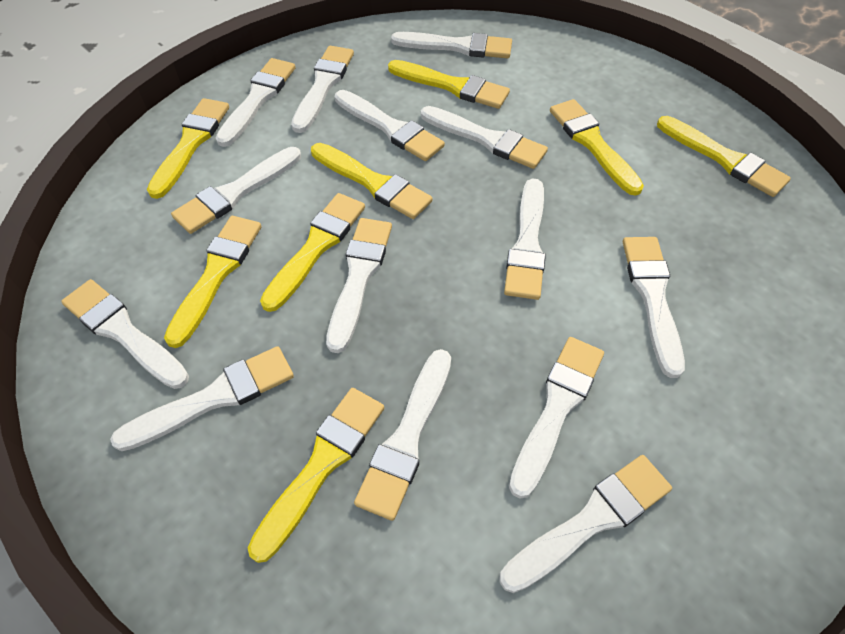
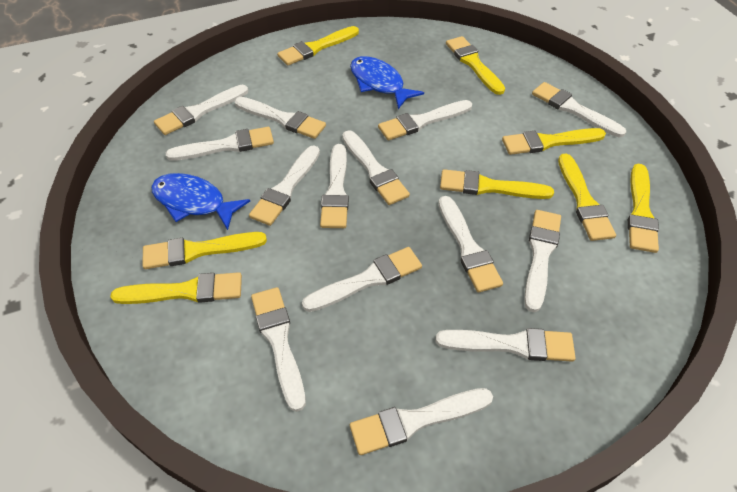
blue fish: none = 0 -> [151,173,250,230] [350,56,424,109] = 2

